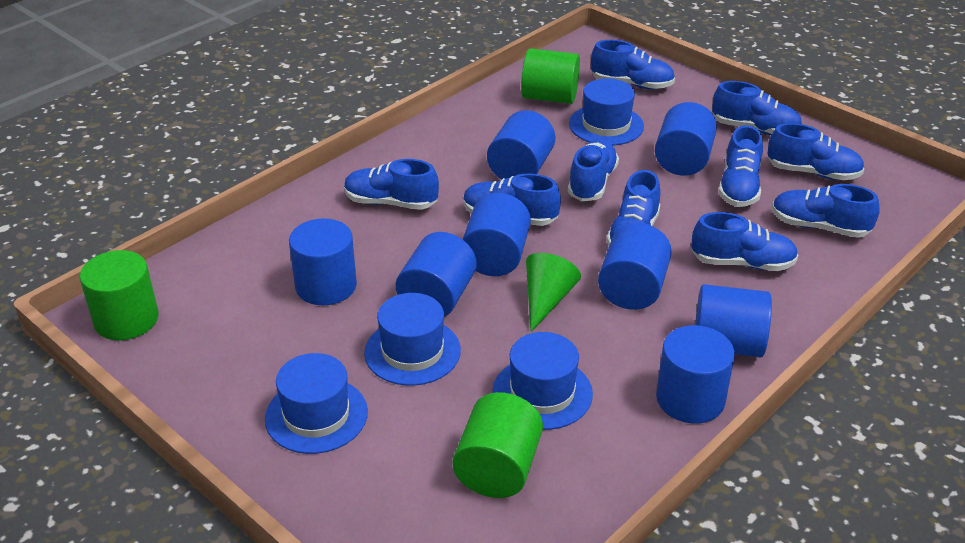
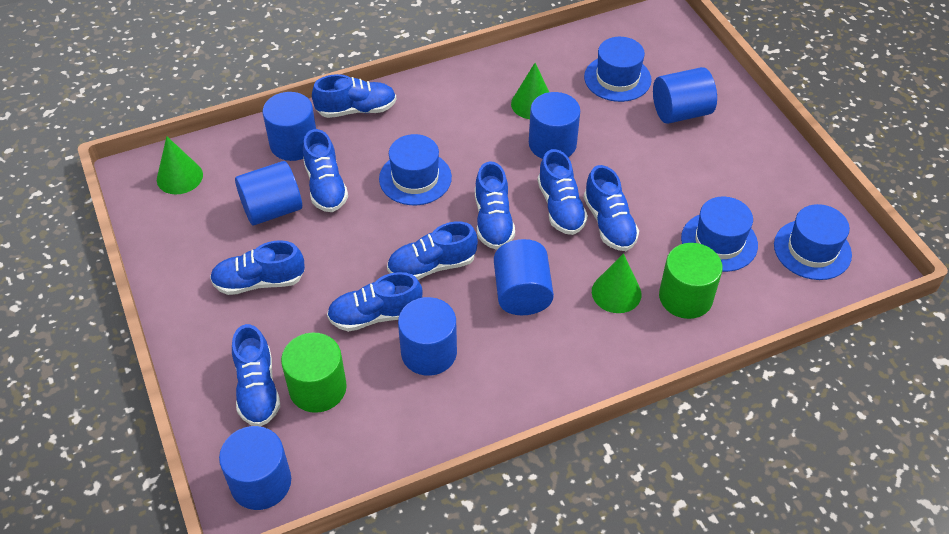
blue cylinder: [289,218,357,305] [396,232,476,317] [463,193,531,276] [487,110,555,179] [598,223,672,310] [655,102,717,176] [656,325,735,424] [695,284,772,358] = 8 -> [219,426,291,510] [235,161,302,225] [263,92,316,161] [398,297,457,376] [494,239,554,315] [529,92,580,159] [653,67,717,124] = 7
blue shoe: [344,159,439,210] [463,174,561,226] [568,139,619,201] [591,40,675,89] [606,170,661,246] [692,212,798,271] [712,81,802,135] [719,125,763,207] [768,123,865,180] [772,184,880,238] = 10 -> [210,240,305,295] [232,324,280,427] [303,129,348,212] [312,74,396,118] [327,272,422,331] [387,221,478,280] [475,161,515,250] [537,149,588,235] [584,165,639,251] = 9
green cone: [526,253,581,332] = 1 -> [157,136,203,194] [511,63,549,119] [592,253,642,313] = 3
green cylinder: [80,250,159,340] [452,392,543,498] [521,49,580,104] = 3 -> [281,333,347,413] [659,243,723,319] = 2

